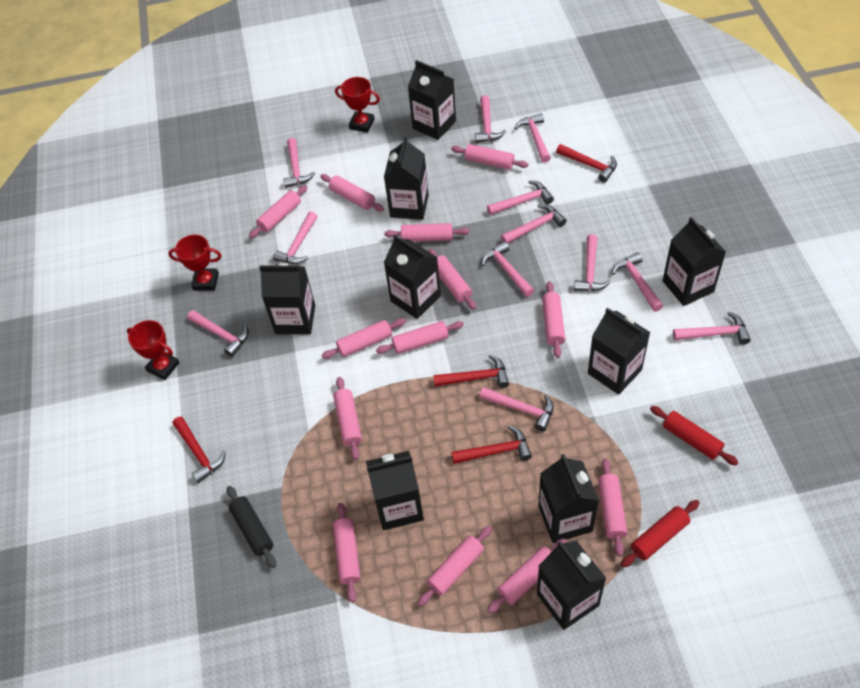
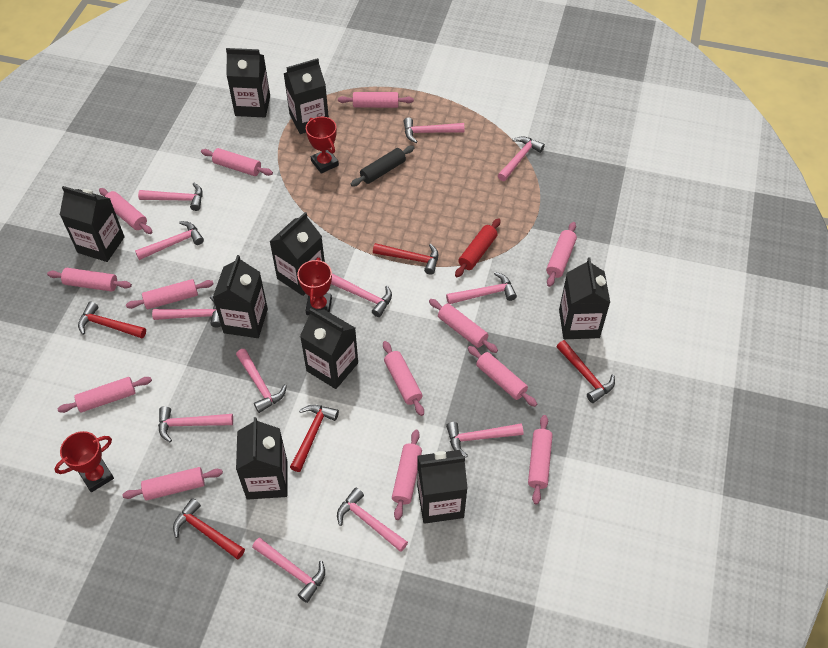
red hammer: [173,416,226,483] [433,355,509,388] [451,426,532,464] [556,144,617,183] = 4 -> [78,302,146,338] [173,498,245,559] [290,405,339,472] [373,243,438,275] [557,340,615,403] = 5
red rolling pin: [621,500,700,567] [650,406,738,466] = 2 -> [455,218,500,277] = 1

